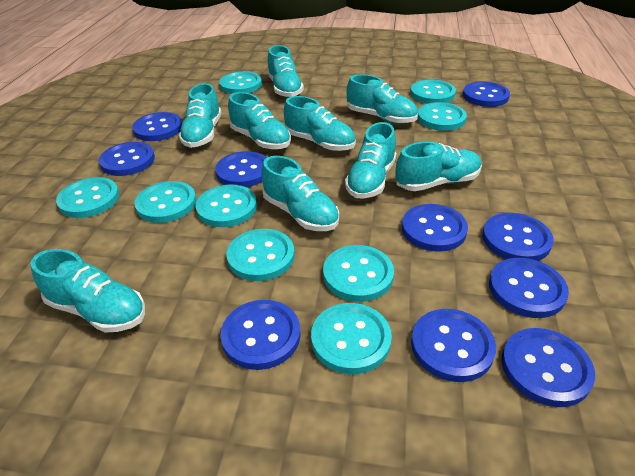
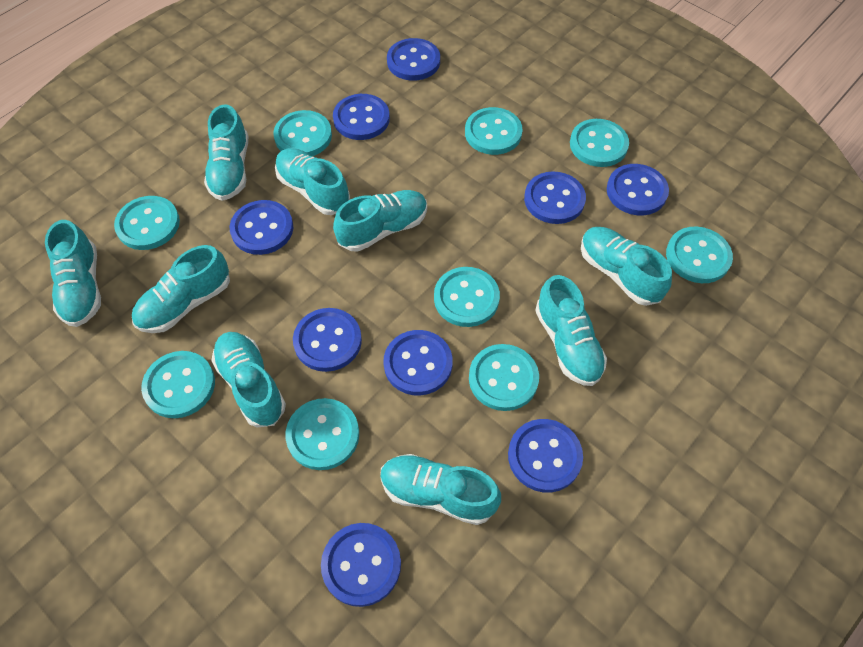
blue button: [99,142,155,176] [132,112,182,141] [215,151,267,187] [220,300,301,370] [402,204,468,252] [411,309,496,382] [463,81,510,107] [482,213,554,261] [489,258,569,318] [502,328,595,407] = 10 -> [230,200,293,255] [293,308,362,372] [321,523,401,607] [333,94,390,140] [383,330,453,395] [387,38,440,81] [508,419,583,492] [524,171,586,224] [607,164,669,215] = 9

